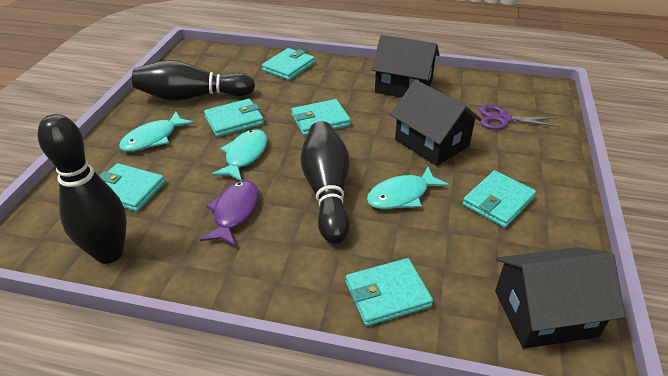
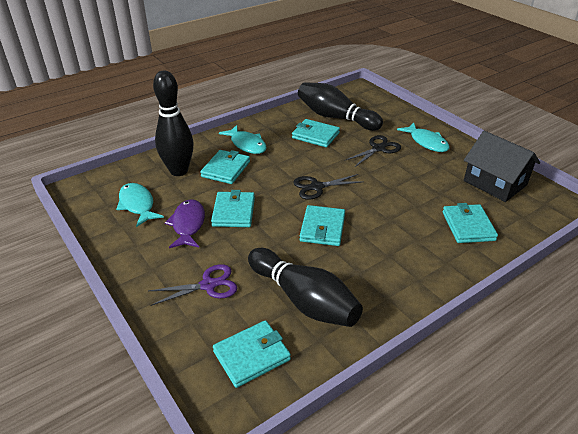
black house: [372,35,440,97] [391,80,482,166] [495,247,625,349] = 3 -> [464,131,540,202] = 1
black scissors: none = 0 -> [293,174,364,200] [344,135,401,167] = 2

